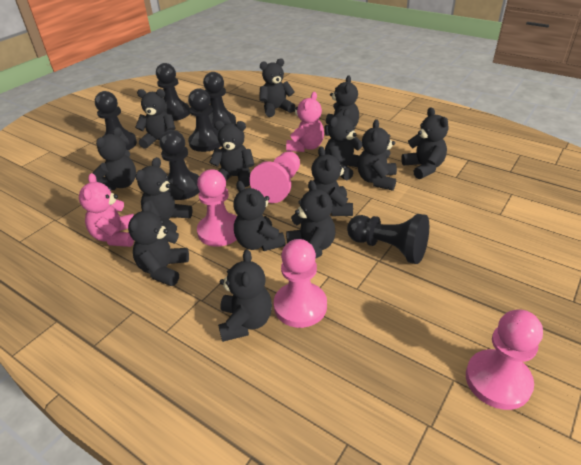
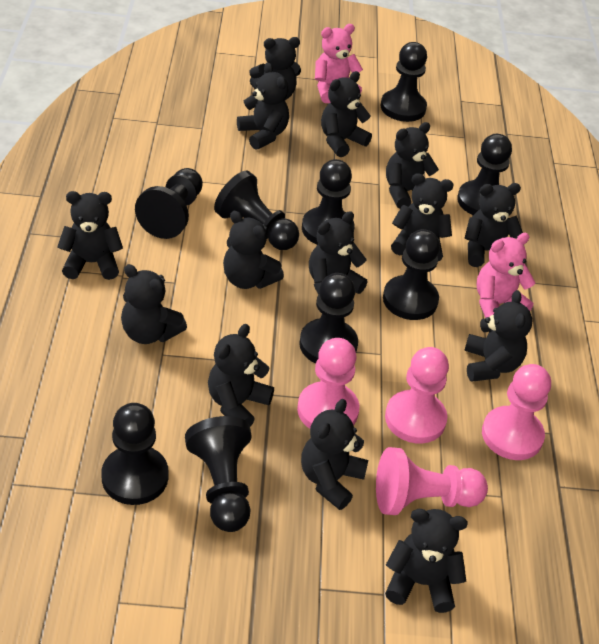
black pawn: [95,91,137,150] [156,63,190,121] [160,130,200,200] [188,88,221,152] [203,72,236,131] [347,214,429,264] = 6 -> [101,403,169,505] [135,168,203,239] [185,416,252,532] [214,170,299,250] [299,273,358,363] [302,159,355,245] [381,42,427,122] [383,229,440,320] [457,134,512,215] = 9

